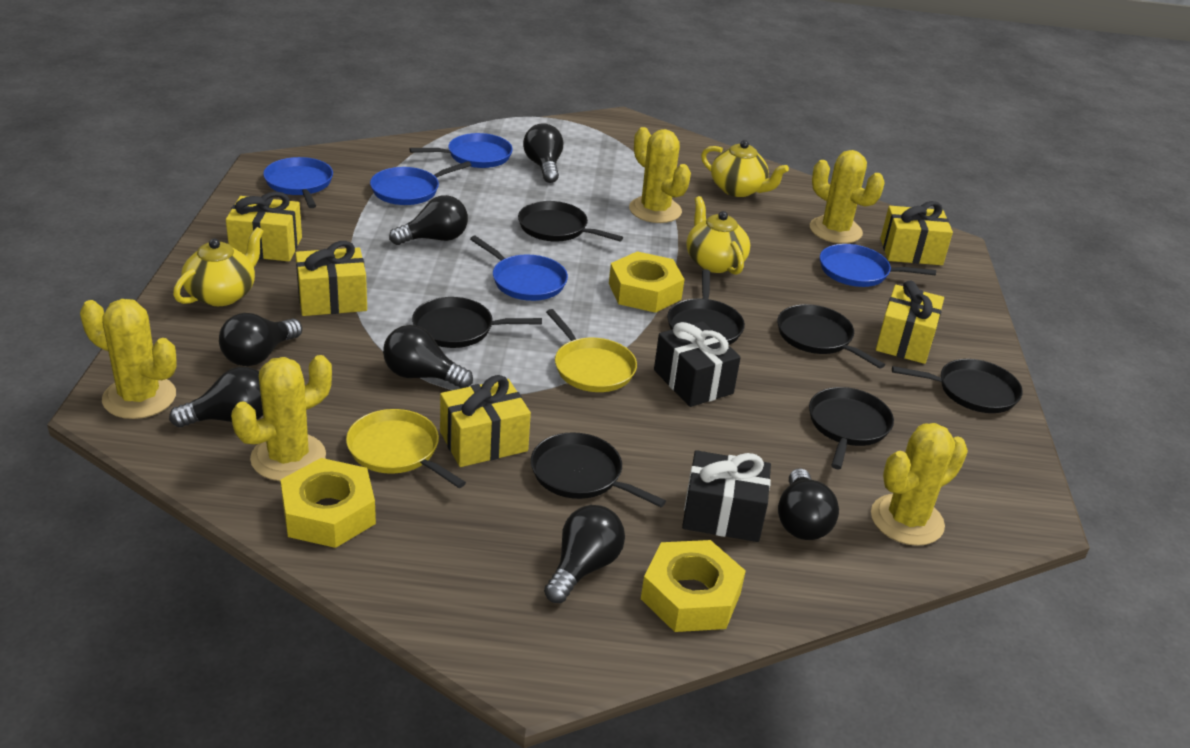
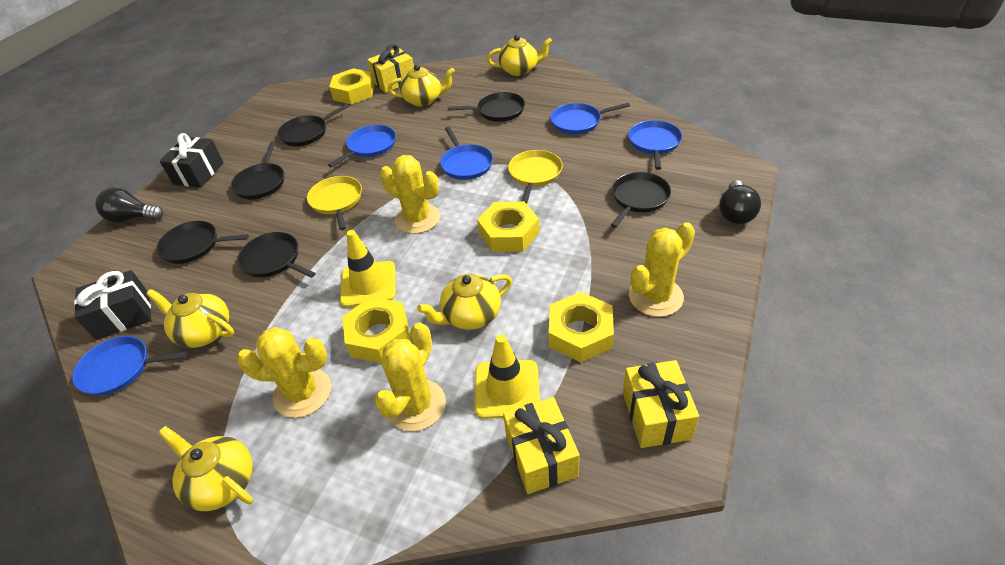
black light bulb: [169,367,263,428] [219,313,302,366] [383,325,473,389] [389,195,468,245] [523,123,563,183] [544,505,625,603] [778,468,839,540] = 7 -> [95,188,163,223] [719,180,761,224] = 2
black pan: [412,297,542,348] [518,201,623,242] [531,432,666,507] [667,269,745,345] [777,304,885,369] [809,387,894,469] [892,359,1023,413] = 7 -> [156,221,249,264] [231,142,284,199] [237,232,316,278] [277,104,349,146] [448,92,525,122] [611,172,671,228] = 6
yellow cactus: [80,299,177,419] [231,355,332,481] [629,127,691,223] [810,150,884,244] [871,423,968,546] = 5 -> [237,327,331,418] [375,322,446,431] [380,155,440,234] [629,222,695,317] = 4
yellow gift: [226,192,302,261] [295,241,367,316] [440,375,531,467] [876,280,944,364] [881,201,953,265] = 5 -> [367,44,414,93] [503,397,580,494] [623,360,699,448] = 3
yellow nut: [280,458,376,548] [609,251,685,313] [641,540,746,632] = 3 -> [329,68,375,104] [342,297,411,363] [477,201,539,252] [549,292,614,363] = 4
yellow teapot: [173,227,264,306] [686,196,750,275] [701,140,789,197] = 3 -> [146,289,234,348] [158,426,253,511] [388,65,455,107] [417,274,512,330] [487,35,552,76] = 5
yellow traffic cone: none = 0 -> [340,230,396,307] [475,334,540,419] = 2

